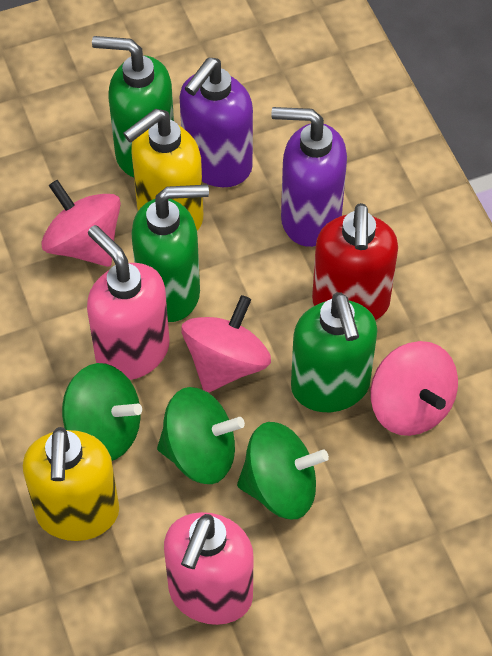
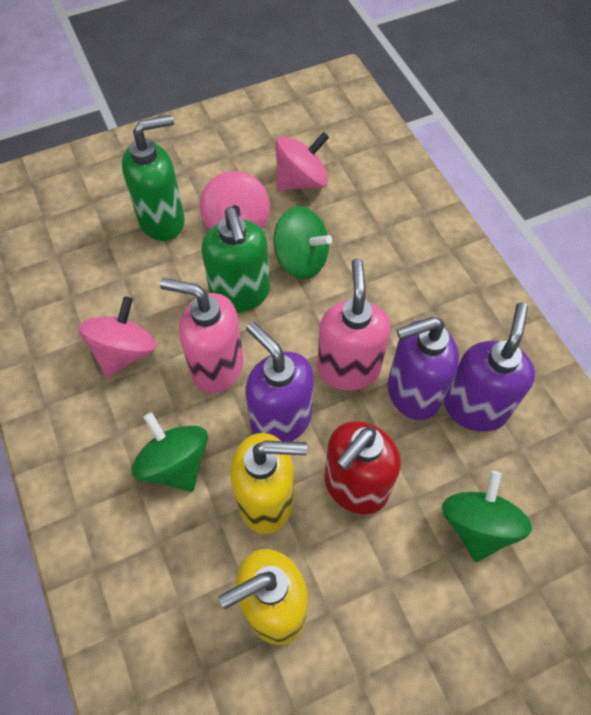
green soap dispenser: [92,36,174,177] [132,184,209,322] [291,292,377,412] = 3 -> [122,115,185,241] [201,207,270,313] = 2
purple soap dispenser: [180,58,253,187] [271,107,347,247] = 2 -> [245,322,314,442] [388,317,459,420] [444,302,535,432] = 3

